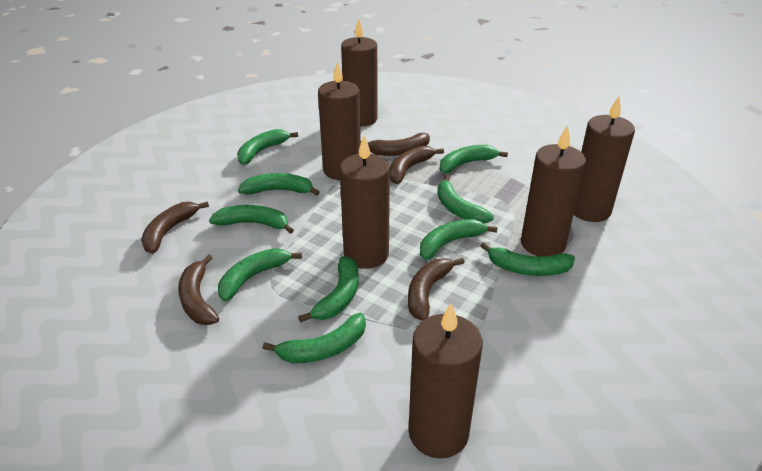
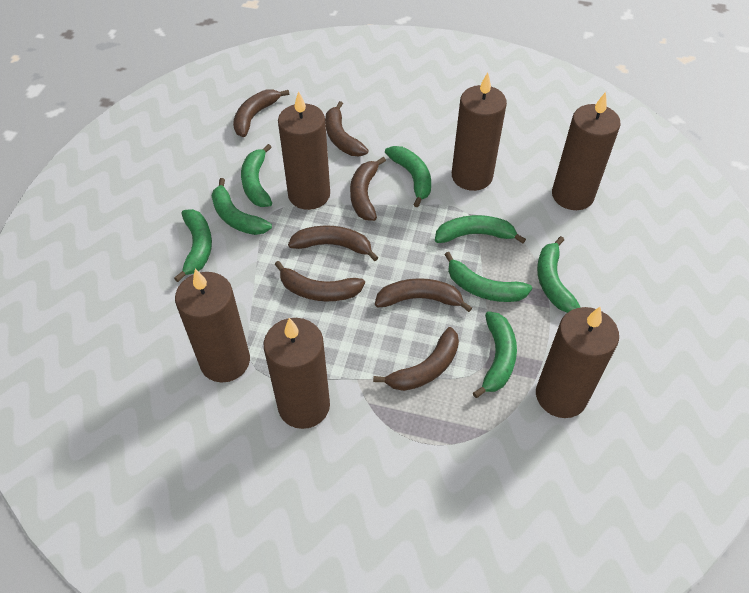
brown banana: [141,201,209,253] [178,254,219,325] [368,133,430,156] [390,146,444,184] [408,258,465,321] = 5 -> [233,89,289,137] [275,261,365,301] [288,225,379,261] [325,101,369,156] [350,157,386,221] [373,327,459,391] [375,278,472,312] = 7
green banana: [209,205,294,234] [218,248,302,301] [237,129,298,165] [238,173,320,196] [263,313,366,363] [298,256,359,323] [420,219,497,260] [437,175,494,224] [439,145,508,174] [481,242,575,276] = 10 -> [174,209,212,282] [211,178,272,235] [241,144,272,207] [385,146,431,207] [435,215,526,243] [444,252,532,302] [473,311,517,398] [537,236,581,313] = 8

